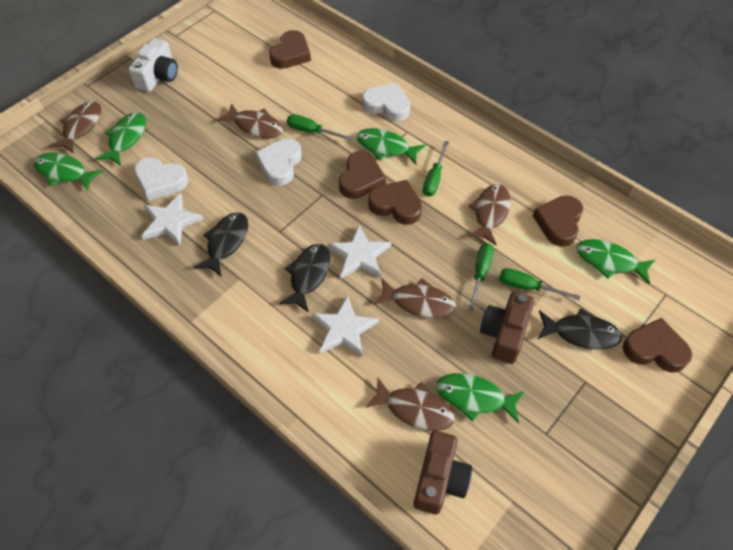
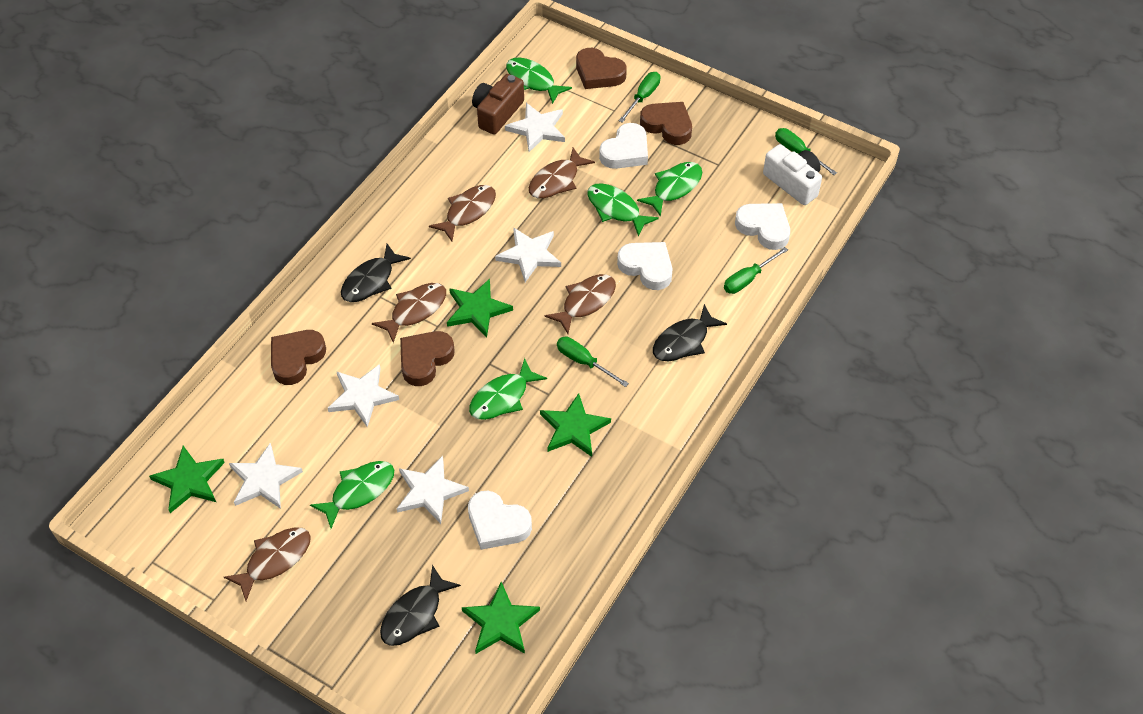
brown camera: [414,431,472,515] [480,291,534,364] = 2 -> [472,74,524,135] = 1
brown heart: [269,30,311,69] [339,151,386,199] [368,180,422,225] [533,195,583,247] [623,318,692,373] = 5 -> [271,330,326,385] [400,331,455,386] [576,48,627,89] [640,102,692,145] = 4
green star: none = 0 -> [149,446,225,513] [447,279,513,338] [461,582,540,654] [540,393,611,457] = 4
white heart: [134,157,188,201] [255,138,302,186] [362,83,410,121] = 3 -> [468,491,532,550] [599,123,648,169] [617,242,673,290] [735,203,790,250] = 4
white star: [142,193,203,246] [311,295,379,357] [328,225,391,278] = 3 -> [229,443,303,509] [328,364,399,427] [397,456,469,524] [495,227,561,282] [505,103,565,152] = 5

